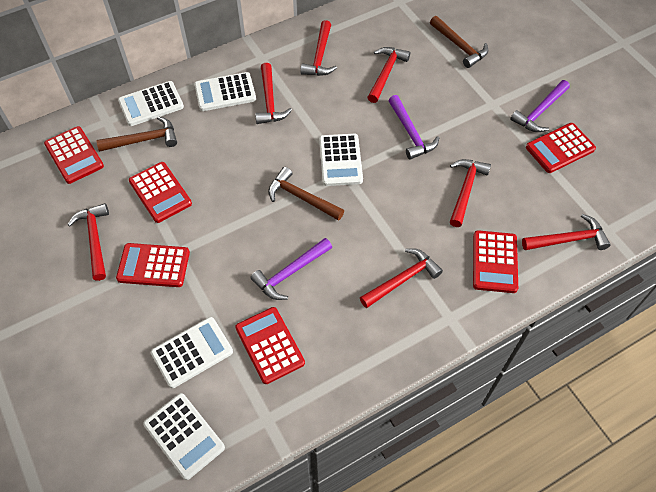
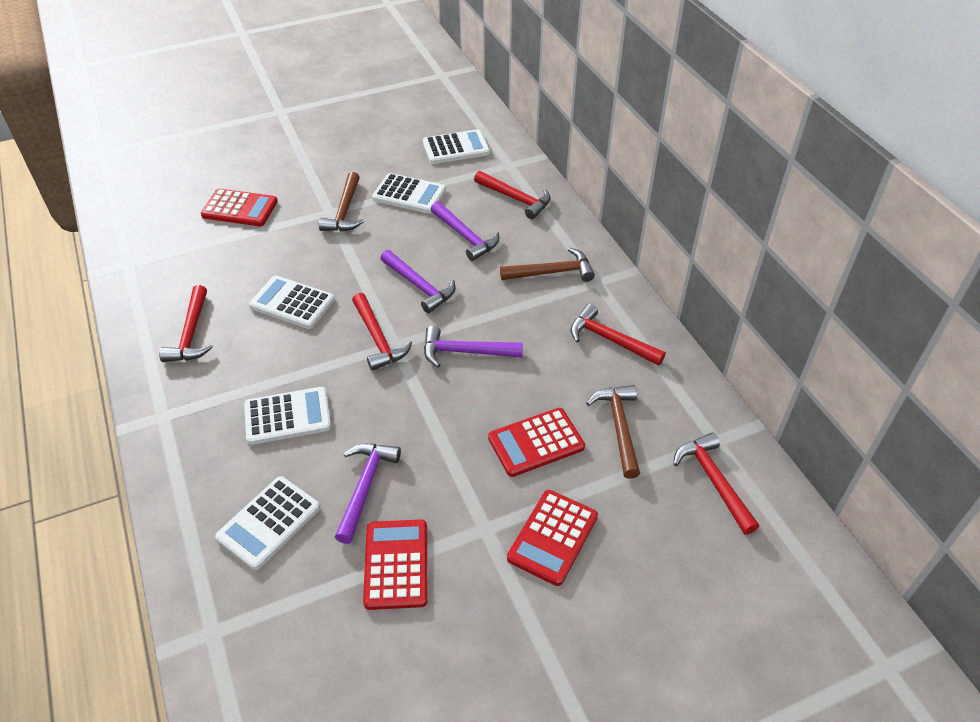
purple hammer: [250,238,332,300] [388,95,439,160] [510,80,570,132] = 3 -> [335,443,401,544] [380,250,456,313] [424,326,523,367] [431,201,499,261] = 4
red calculator: [44,126,104,184] [116,243,190,287] [129,162,192,223] [235,307,305,384] [473,230,518,293] [526,123,596,173] = 6 -> [201,189,278,226] [363,519,428,610] [488,408,585,477] [507,490,598,586] = 4
red hammer: [67,203,109,281] [255,63,292,124] [300,20,337,76] [360,248,443,308] [367,47,410,103] [450,159,491,227] [522,214,611,250] = 7 -> [159,285,213,362] [352,293,412,371] [474,171,551,219] [570,304,666,366] [673,432,759,535] = 5

